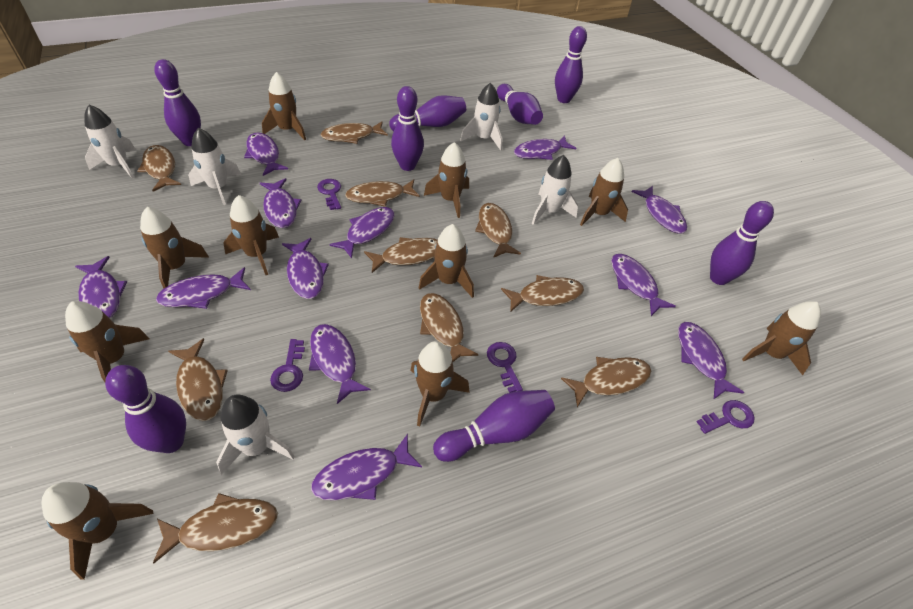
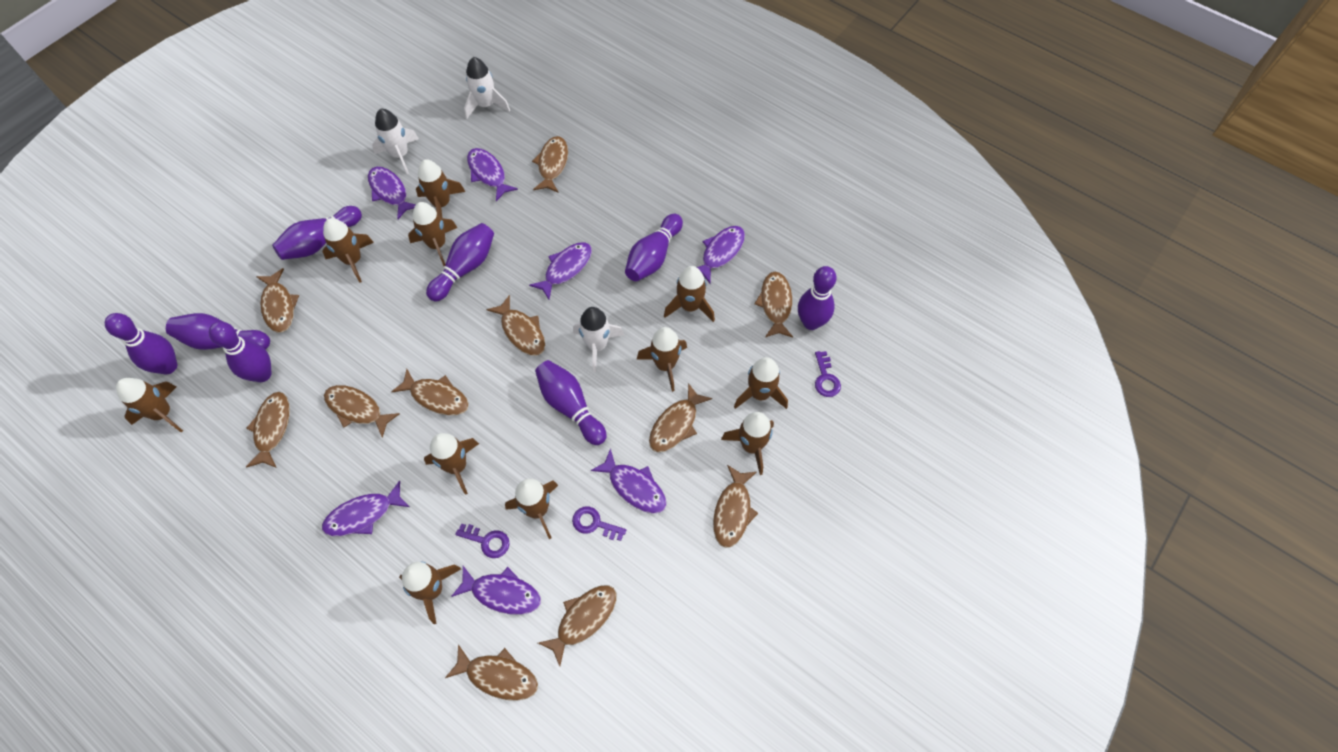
brown fish: [137,145,181,192] [153,493,278,564] [168,338,228,421] [320,121,388,144] [345,180,420,207] [364,237,437,273] [420,293,478,362] [475,203,521,258] [501,275,584,312] [561,357,651,407] = 10 -> [246,392,290,468] [256,268,299,333] [324,385,400,438] [391,369,469,415] [445,645,538,701] [487,295,545,356] [532,136,568,193] [538,585,616,666] [649,383,712,453] [713,465,758,548] [755,272,793,338] = 11
brown rocket: [41,482,153,580] [65,301,150,382] [140,207,209,289] [223,195,279,275] [262,72,306,140] [410,341,470,427] [419,224,474,298] [424,142,469,218] [580,158,628,226] [742,301,821,375] = 10 -> [116,378,183,432] [322,218,374,283] [399,562,461,624] [408,202,457,266] [416,159,465,218] [424,433,479,495] [505,479,558,539] [637,327,687,392] [664,266,715,322] [721,412,774,475] [734,357,788,409] = 11
purple fish: [75,256,127,318] [156,267,251,309] [244,132,288,176] [260,178,302,228] [282,238,329,299] [309,324,371,404] [311,434,422,500] [329,207,395,258] [514,135,576,160] [611,254,676,316] [631,186,687,233] [678,322,744,399] = 12 -> [322,480,409,536] [368,167,416,219] [451,566,541,615] [467,148,518,201] [529,242,592,300] [591,448,666,514] [697,226,745,283] = 7
purple key: [270,339,305,392] [317,179,341,210] [487,342,523,393] [697,400,755,434] = 4 -> [455,523,510,558] [572,506,626,541] [815,351,841,397] = 3
white rocket: [84,105,136,178] [188,128,241,205] [216,394,295,475] [460,83,502,151] [532,155,578,225] = 5 -> [372,109,419,174] [464,57,510,119] [573,307,624,372] = 3

